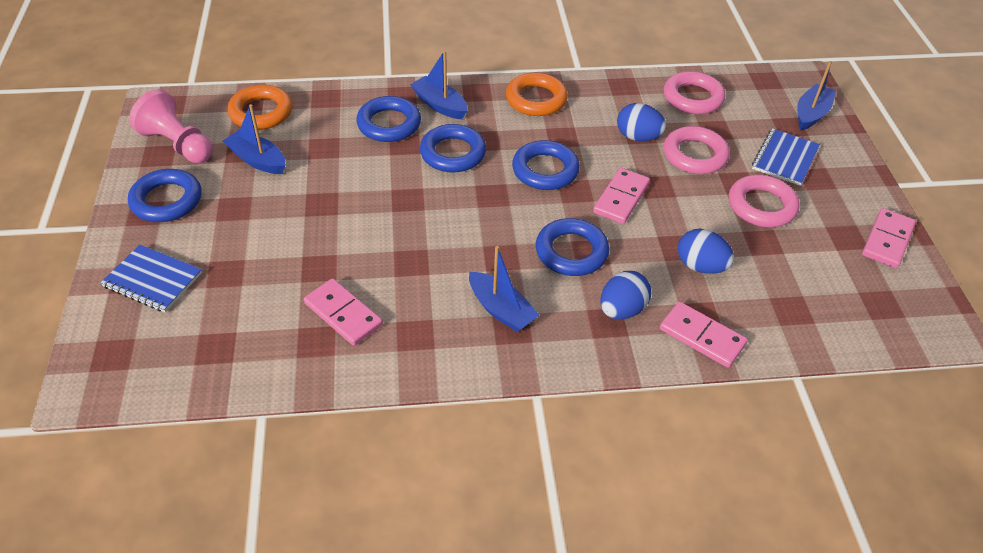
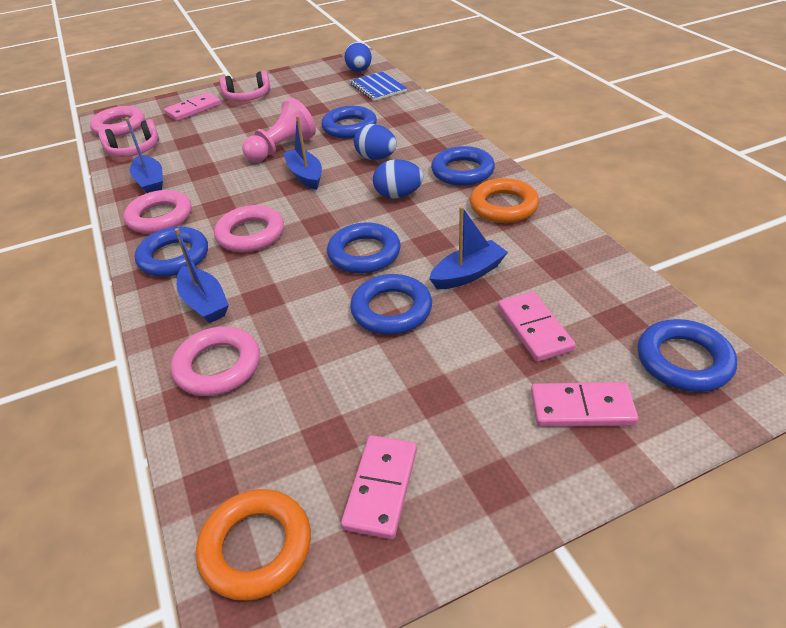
blue notebook: [101,244,202,312] [752,128,820,186] = 2 -> [350,71,407,101] = 1
blue ring: [128,169,201,222] [356,96,421,142] [420,124,486,173] [512,140,580,190] [536,218,609,276] = 5 -> [135,227,208,277] [321,106,377,139] [327,222,401,274] [350,274,432,335] [431,146,495,186] [638,319,737,392] = 6
pink headphones: none = 0 -> [98,119,159,157] [220,71,271,101] = 2
pink ring: [664,71,725,114] [664,126,730,174] [729,175,800,227] = 3 -> [90,106,145,137] [124,190,191,234] [171,327,260,396] [214,205,284,252] = 4

